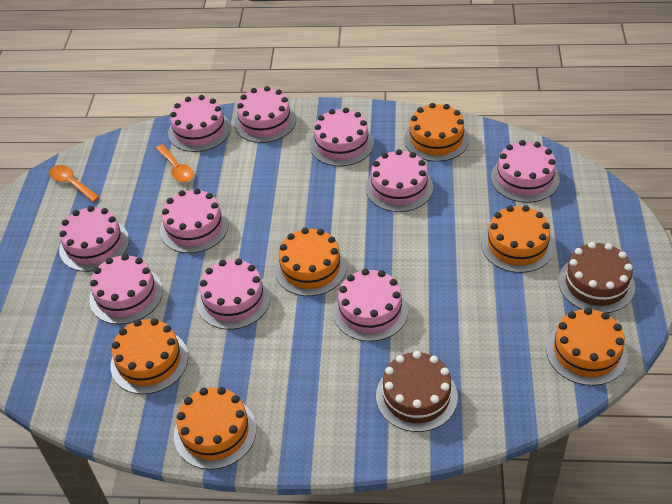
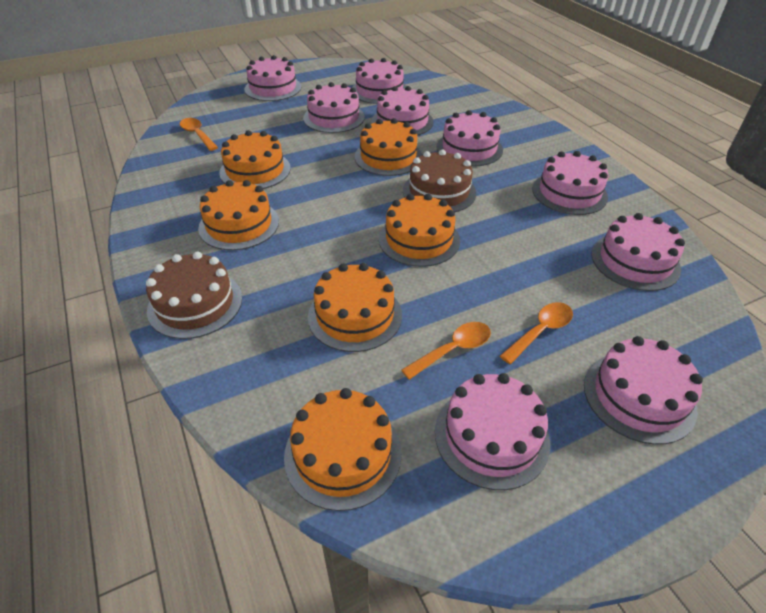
orange spoon: [50,165,99,202] [156,144,194,182] = 2 -> [180,118,218,151] [401,322,491,380] [500,302,573,364] = 3
pink cake: [59,206,129,272] [89,254,163,325] [160,188,229,253] [168,95,231,152] [197,258,271,330] [234,86,296,143] [310,108,374,166] [333,269,408,341] [366,149,433,212] [491,140,560,203] = 10 -> [244,55,301,101] [303,82,365,133] [352,58,406,104] [372,86,434,136] [435,373,550,490] [436,110,503,166] [532,151,609,215] [584,336,703,445] [591,213,685,291] = 9

